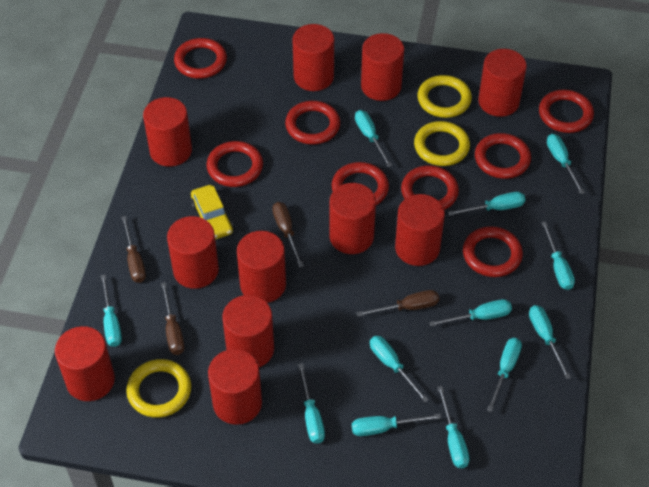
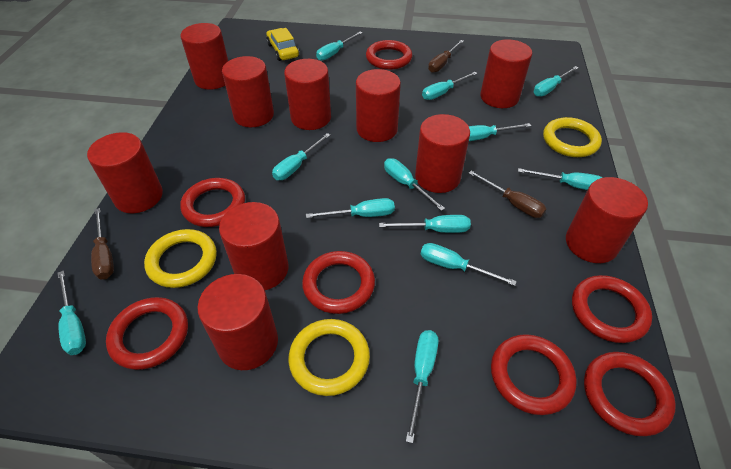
brown screwdriver: [121,216,146,283] [161,282,184,355] [272,202,304,267] [356,290,439,317] = 4 -> [91,208,114,279] [428,40,464,73] [468,171,546,218] = 3
red cylinder: [55,326,115,401] [143,97,192,167] [167,216,219,289] [208,349,262,425] [222,295,274,367] [237,231,286,303] [292,24,334,91] [329,183,376,254] [361,33,404,101] [395,194,445,266] [478,49,527,117] = 11 -> [87,132,163,213] [180,23,228,90] [197,274,278,370] [219,202,288,290] [222,56,274,127] [284,59,331,130] [356,69,401,142] [415,114,470,193] [480,39,532,108] [566,177,648,263] = 10
red ring: [174,38,227,79] [206,141,263,187] [285,101,340,144] [331,162,389,205] [401,165,459,210] [463,226,523,277] [475,133,531,179] [539,90,594,133] = 8 -> [106,297,188,370] [180,178,245,227] [302,251,375,314] [366,40,412,70] [491,334,576,415] [572,275,652,343] [584,352,676,436] = 7

